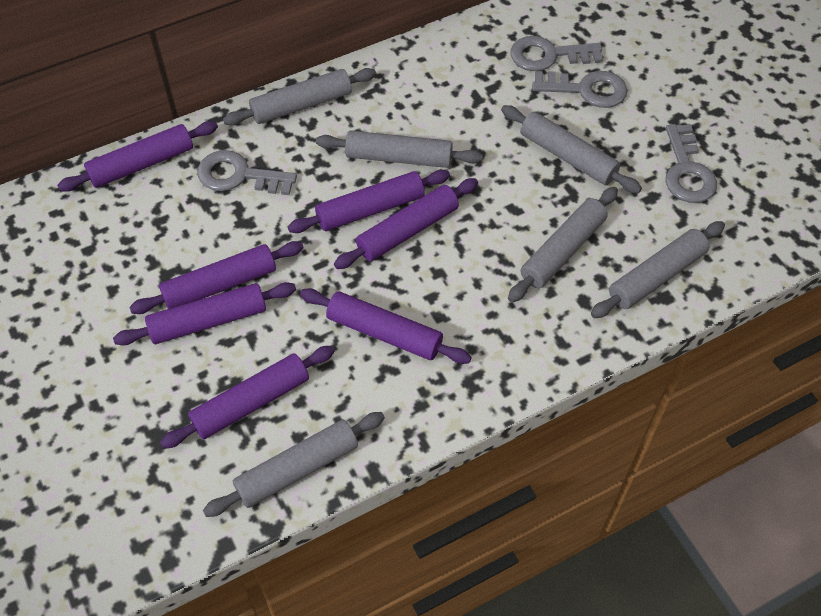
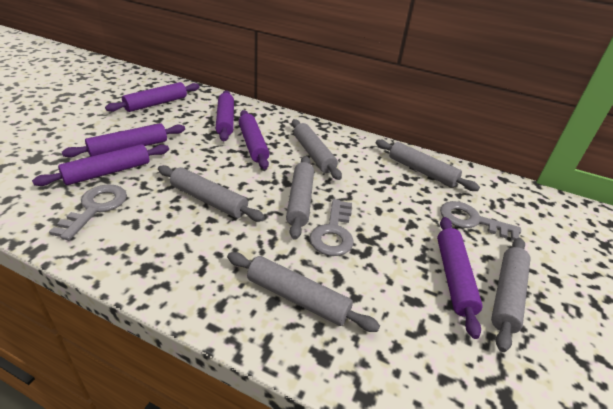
grey key: [197,150,297,195] [511,36,603,71] [532,71,627,108] [665,124,717,203] = 4 -> [49,184,127,240] [310,199,354,256] [440,201,521,241] = 3
purple rolling pin: [57,121,218,192] [113,282,296,346] [129,241,303,314] [160,346,335,449] [288,170,450,233] [300,288,472,364] [334,178,478,269] = 7 -> [32,144,169,186] [62,123,185,158] [105,82,200,112] [216,90,234,141] [239,110,270,169] [437,217,483,339] = 6

